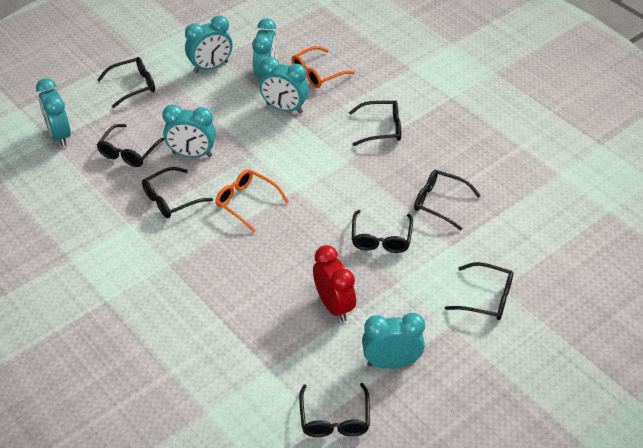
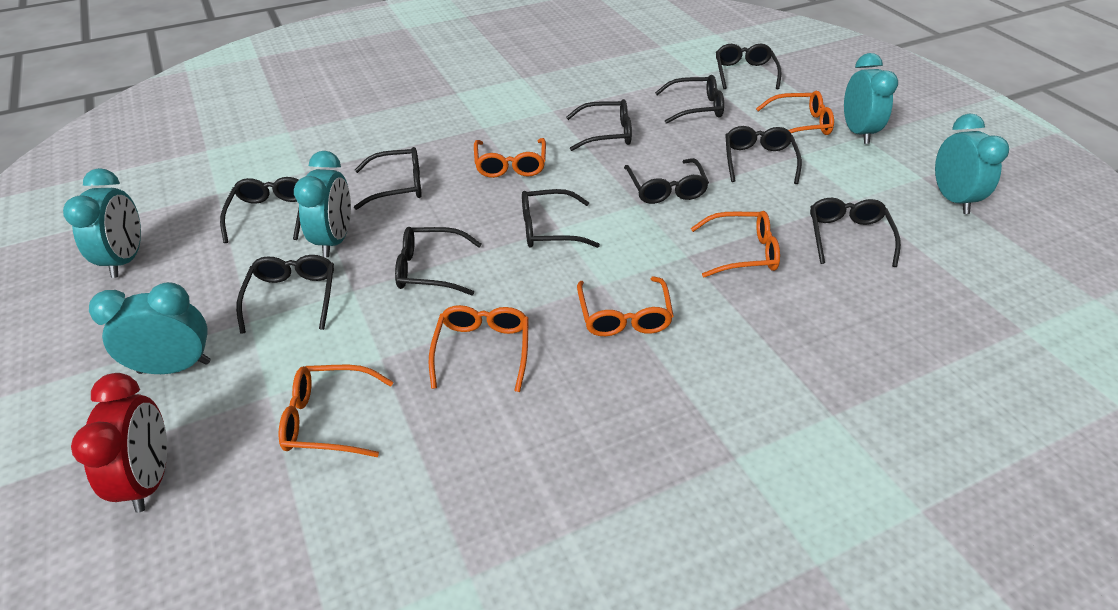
black glasses: [97,57,155,108] [97,124,164,167] [142,167,213,218] [299,383,370,437] [349,100,401,146] [352,210,413,253] [414,170,481,230] [445,262,514,320] = 8 -> [220,177,300,243] [236,255,334,334] [354,147,422,210] [395,227,482,296] [522,189,600,248] [566,99,632,151] [624,158,709,204] [655,75,724,124] [716,44,781,89] [725,126,802,184] [810,198,901,267] = 11
orange glasses: [215,169,289,232] [292,46,355,88] = 2 -> [278,365,393,457] [429,305,529,392] [474,138,546,178] [577,276,674,336] [691,211,780,278] [756,91,834,135] = 6
turquoise clock: [36,78,71,147] [162,104,216,158] [185,16,232,73] [252,18,278,78] [259,57,309,114] [362,313,425,369] = 6 -> [63,168,141,278] [89,282,211,374] [294,151,351,257] [844,53,898,144] [935,114,1009,214] = 5

